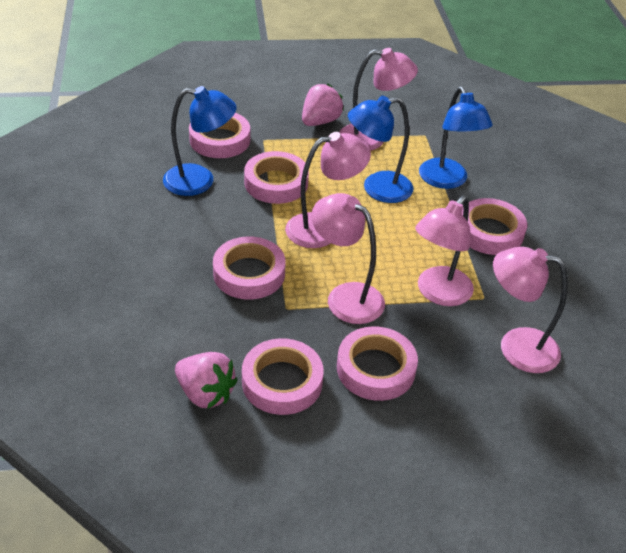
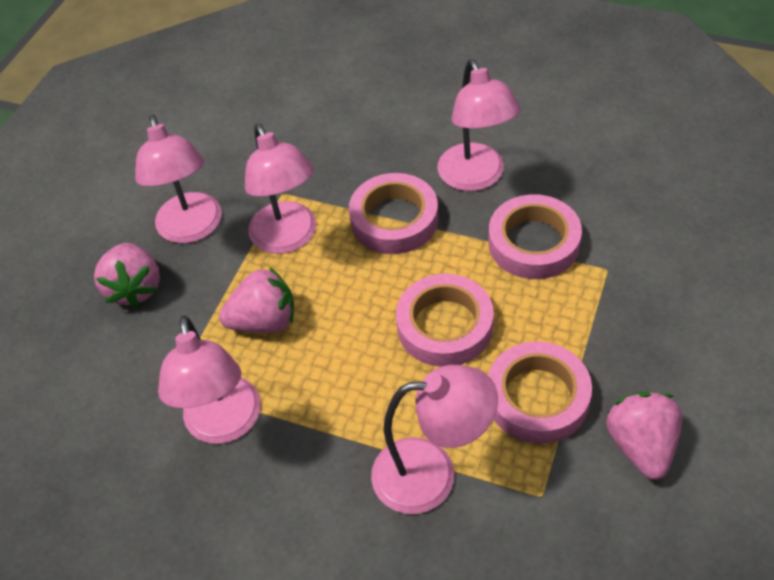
blue lamp: [163,86,237,196] [348,96,413,203] [419,87,493,189] = 3 -> none = 0
pink strawberry: [175,352,238,409] [302,84,344,126] = 2 -> [94,243,160,307] [219,267,294,333] [606,392,682,480] = 3
pink tape: [189,113,250,158] [213,237,285,299] [242,338,324,415] [244,151,309,204] [337,326,418,401] [461,198,527,255] = 6 -> [349,173,438,254] [396,274,494,367] [488,341,592,444] [489,194,582,279] = 4

